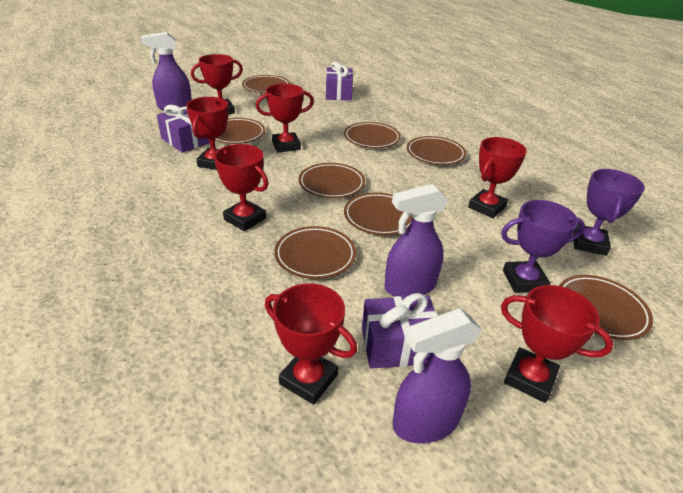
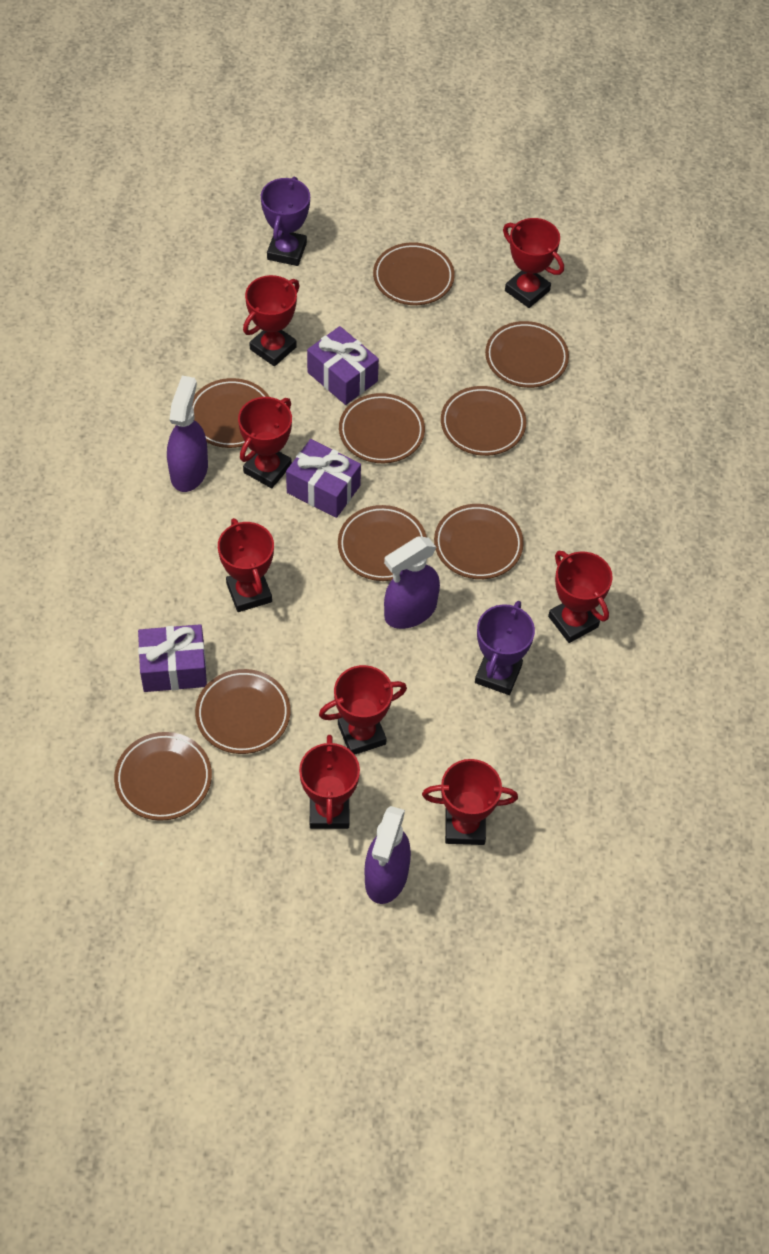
brown plate: [215,118,265,144] [242,75,290,93] [274,226,356,279] [299,163,365,198] [344,122,401,148] [344,192,412,235] [407,136,466,165] [559,275,653,340] = 8 -> [114,732,212,821] [192,378,269,448] [195,669,290,754] [338,505,427,581] [339,393,425,463] [373,242,455,305] [434,504,524,579] [441,386,526,456] [485,321,569,388] = 9
red trophy: [186,97,229,170] [191,54,243,114] [214,144,268,231] [256,84,314,152] [265,283,357,405] [468,137,527,218] [501,285,614,403] = 7 -> [218,518,274,612] [238,397,292,488] [243,275,299,366] [299,735,360,829] [319,665,407,755] [422,759,518,845] [503,218,564,308] [548,551,613,643] = 8

